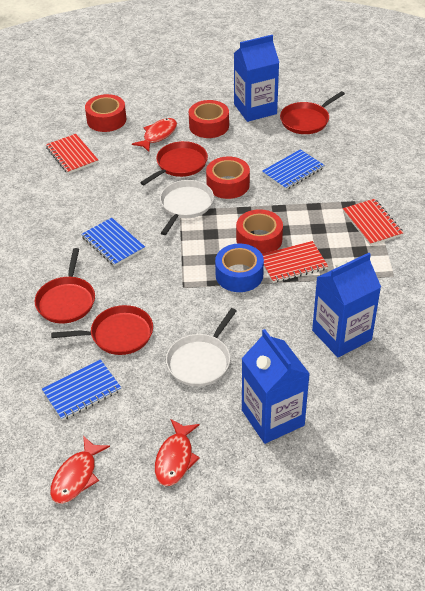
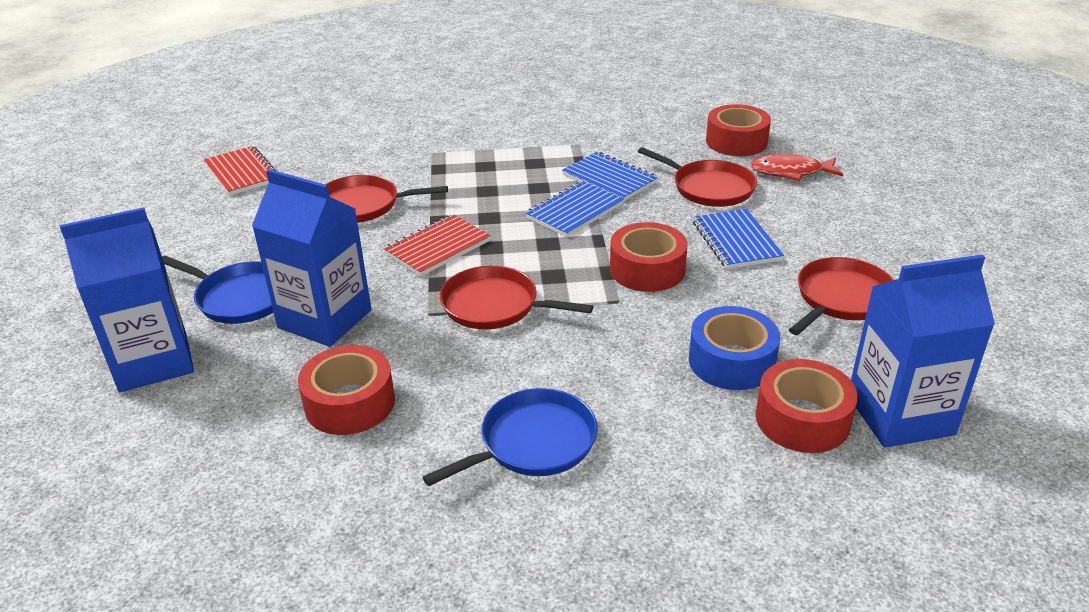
blue pan: none = 0 -> [162,256,274,324] [423,388,598,486] = 2
red fish: [50,436,110,504] [132,118,177,152] [155,419,200,486] = 3 -> [750,154,843,181] = 1
red notebook: [46,134,98,174] [262,241,328,283] [343,199,403,246] = 3 -> [204,146,277,195] [383,214,491,276] = 2
white pan: [160,180,214,235] [166,308,237,387] = 2 -> none = 0

